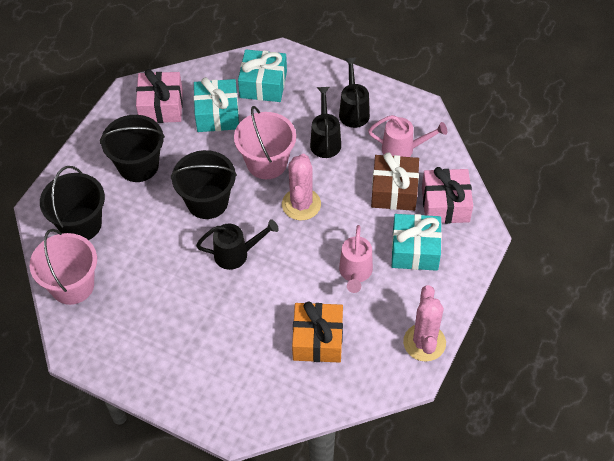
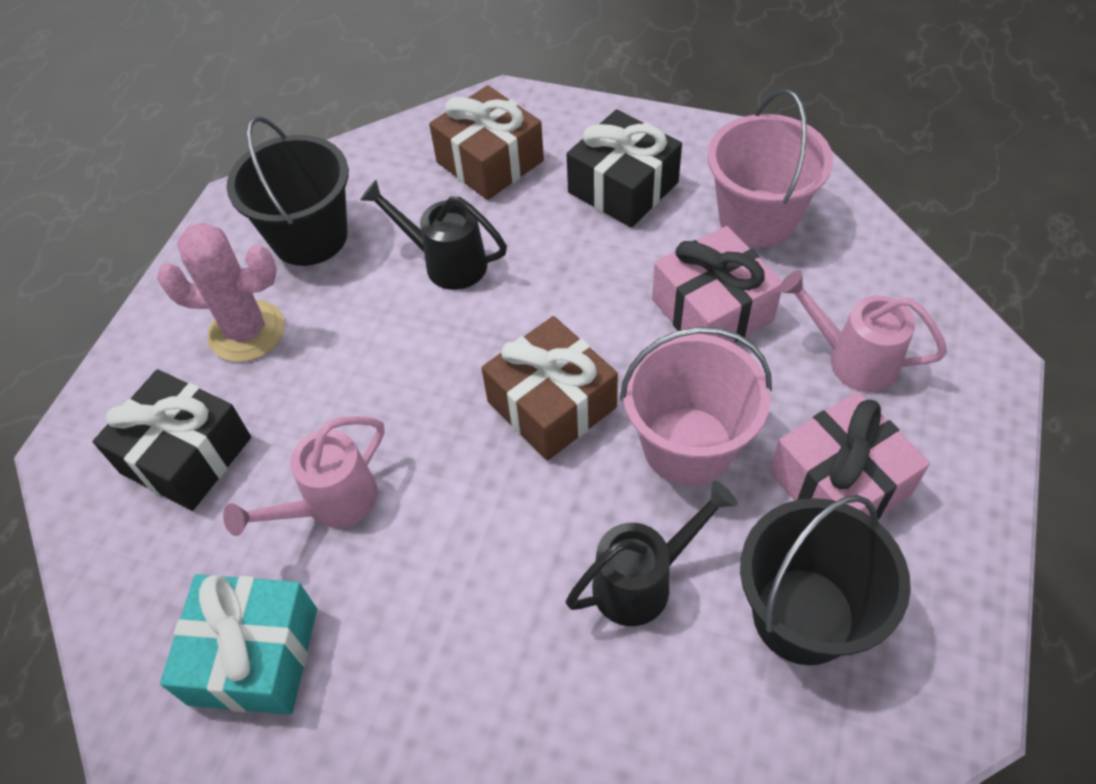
black bucket: [40,166,105,240] [100,115,165,182] [171,150,237,219] = 3 -> [226,116,349,266] [740,495,911,665] = 2
black gift: none = 0 -> [93,369,251,511] [566,109,682,228] = 2
black watering can: [196,219,279,270] [310,87,341,158] [339,58,370,128] = 3 -> [360,180,507,290] [566,481,738,626] = 2
brown gift: [371,153,419,211] = 1 -> [429,85,544,200] [481,316,618,461] = 2
orange gift: [292,302,343,362] = 1 -> none = 0
pink cactus: [282,154,321,220] [403,285,446,361] = 2 -> [157,223,285,362] = 1
turquoise gift: [194,77,239,132] [238,49,287,102] [392,214,442,271] = 3 -> [160,574,317,715] = 1

